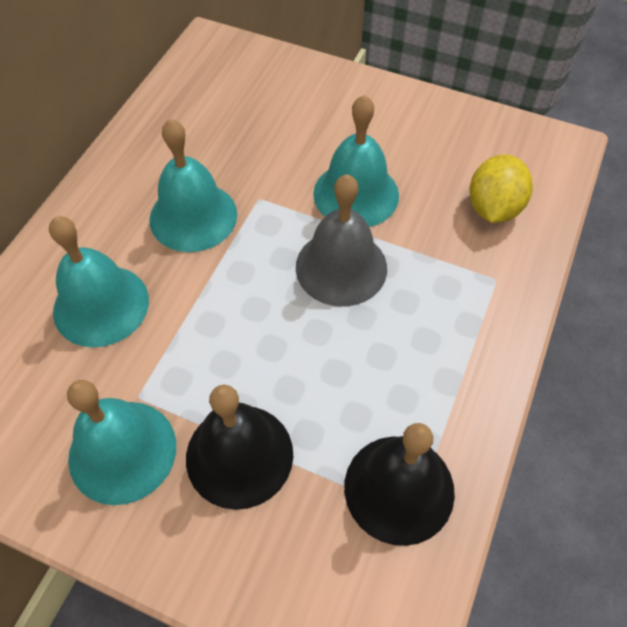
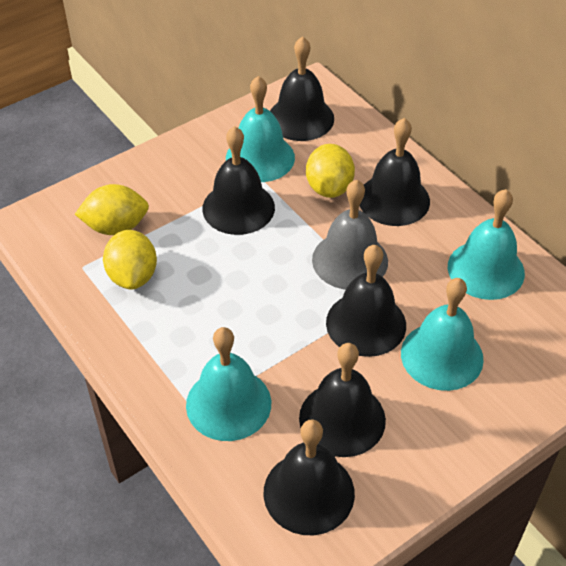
black bell: [186,384,293,510] [344,423,455,546] = 2 -> [202,126,275,235] [263,420,355,535] [270,36,334,141] [299,343,386,457] [326,245,406,357] [360,118,430,226] = 6
yellow lemon: [469,154,533,223] = 1 -> [75,184,149,235] [103,230,157,290] [306,144,355,198] = 3

